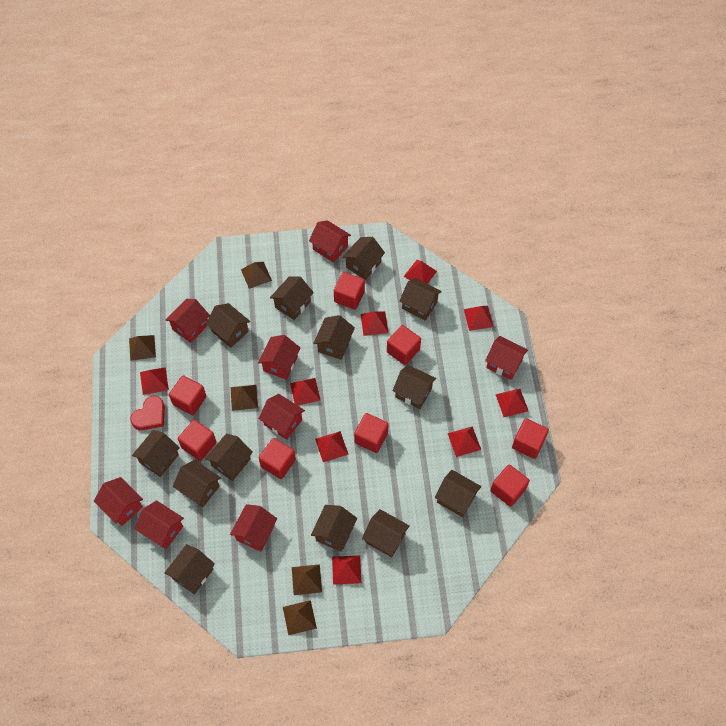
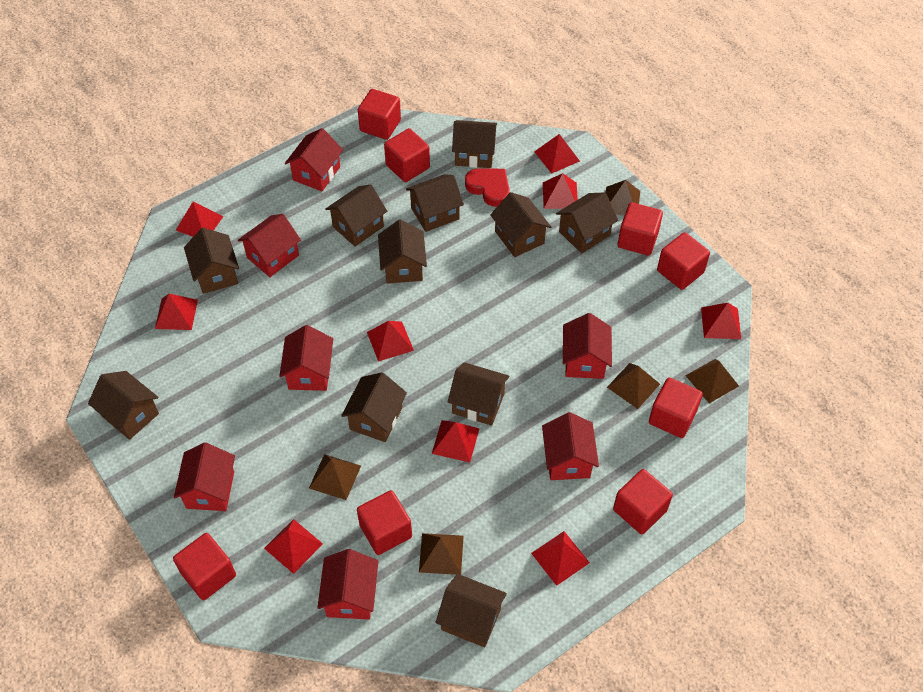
brown house: [132,430,180,477] [165,544,215,594] [173,460,221,507] [205,433,253,481] [206,303,250,348] [270,276,314,320] [311,505,357,552] [313,315,355,360] [342,237,385,280] [362,509,410,557] [393,365,436,409] [400,278,442,321] [435,470,481,517] = 13 -> [88,371,159,440] [184,228,239,294] [326,185,387,247] [341,372,407,442] [378,219,427,284] [406,174,464,232] [436,574,507,647] [448,362,509,426] [452,120,497,168] [490,192,551,257] [556,192,618,253] = 11
red house: [94,477,143,526] [135,500,184,549] [166,299,210,343] [230,504,277,552] [258,335,300,380] [259,394,305,440] [309,220,351,263] [485,336,528,380] = 8 -> [174,442,235,511] [238,214,301,277] [279,325,333,391] [285,128,343,191] [317,549,378,620] [542,412,599,480] [563,313,612,379] = 7

